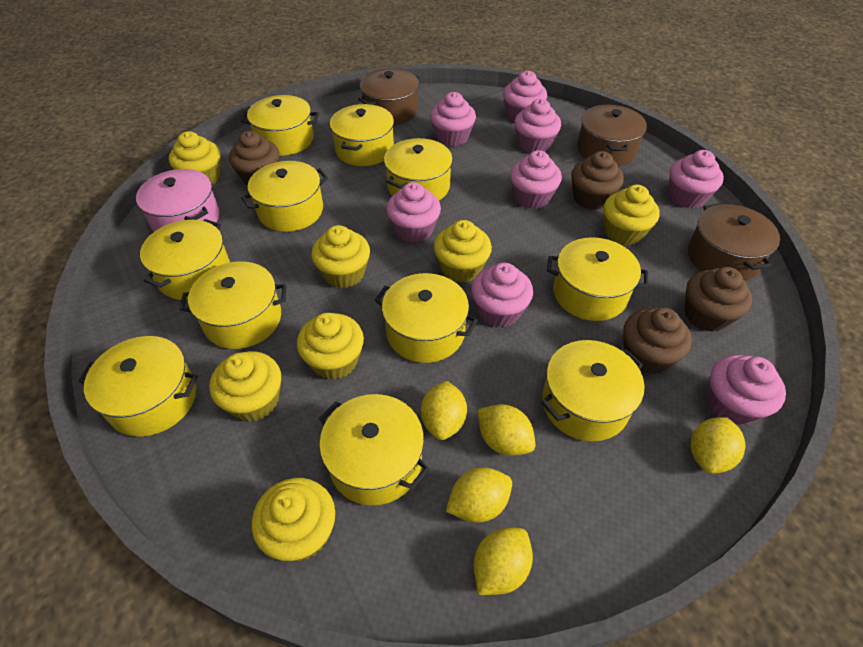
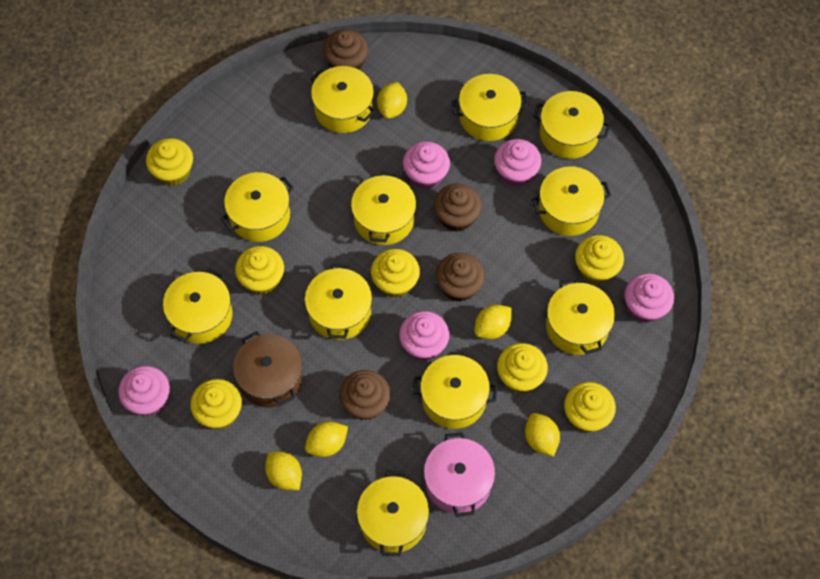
brown pot: [358,68,420,125] [577,105,647,166] [688,203,780,281] = 3 -> [233,331,303,408] = 1
pink cupcake: [386,182,441,243] [430,92,476,146] [471,263,533,327] [503,71,547,121] [510,150,562,209] [514,99,561,153] [669,150,724,208] [707,355,786,426] = 8 -> [118,366,170,416] [399,311,450,361] [403,142,450,190] [494,139,541,187] [624,273,674,323] = 5

